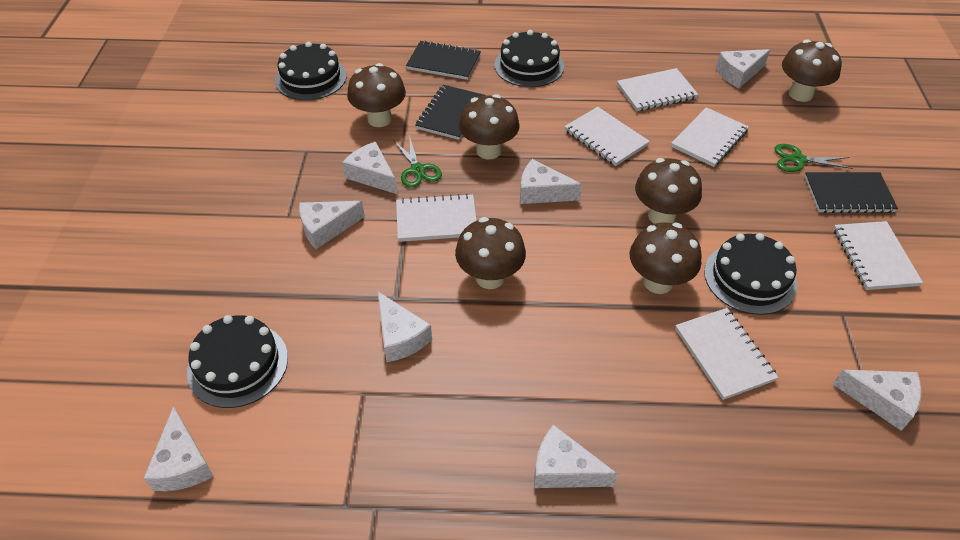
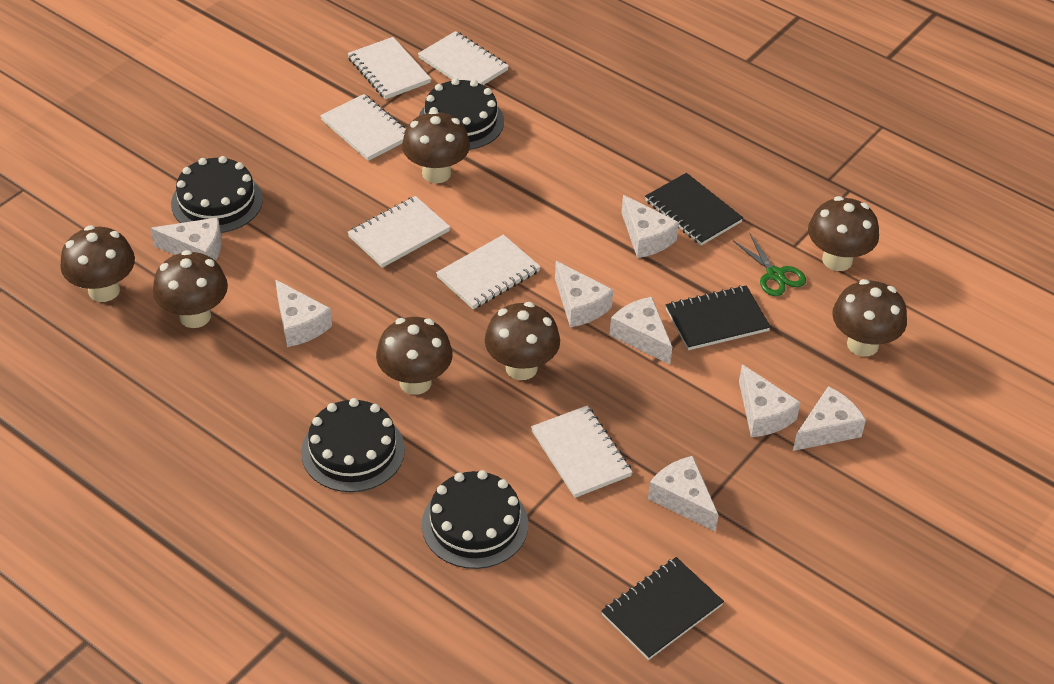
brown mushroom: [347,63,406,127] [455,217,526,289] [459,94,520,159] [630,222,702,294] [635,158,702,224] [782,40,842,102] = 6 -> [60,226,135,302] [153,250,228,328] [376,317,453,395] [402,110,470,183] [485,302,560,380] [808,196,879,271] [832,279,907,357] = 7
green scissors: [393,135,442,188] [774,144,853,172] = 2 -> [733,234,806,296] = 1

